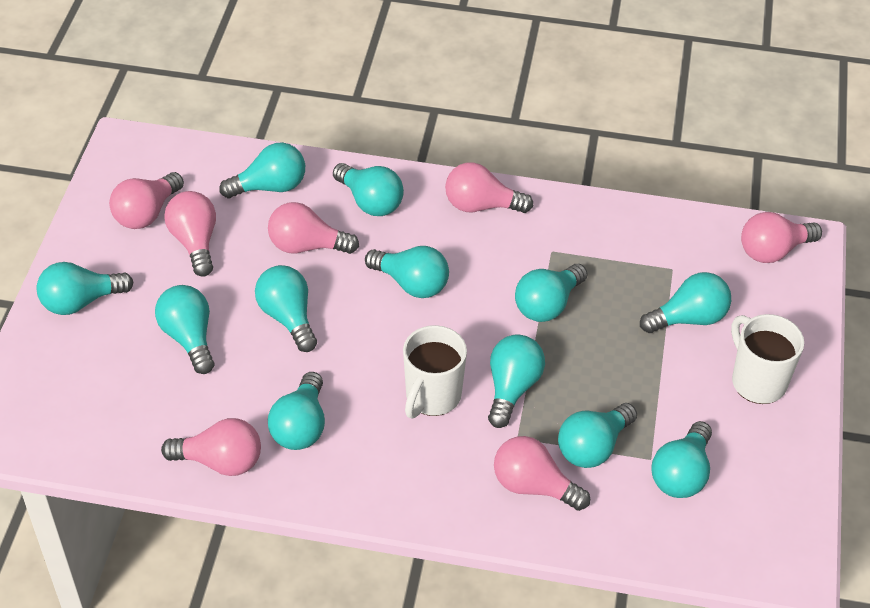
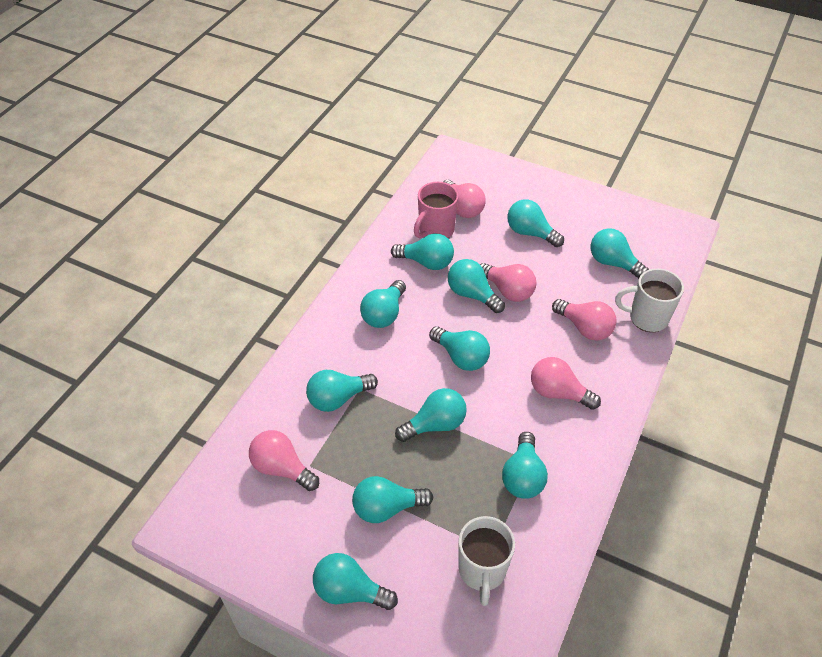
pink light bulb: [109,172,184,229] [161,418,261,476] [164,191,216,277] [268,202,359,254] [445,162,533,213] [494,436,590,511] [741,212,822,263] = 7 -> [249,430,319,491] [443,180,486,218] [480,263,536,302] [531,357,601,410] [552,299,617,340] = 5
pink mug: none = 0 -> [414,182,458,238] = 1
turquoise light bulb: [37,262,133,315] [155,285,214,374] [219,142,305,198] [255,265,317,352] [268,372,325,450] [333,163,404,216] [365,246,449,298] [488,334,545,428] [515,264,588,322] [558,403,637,468] [640,272,731,333] [652,421,712,498] = 12 -> [306,370,378,412] [313,553,398,610] [352,476,433,523] [360,280,406,328] [391,233,454,270] [395,388,467,442] [429,326,490,371] [448,259,505,313] [502,432,548,499] [507,199,564,247] [591,228,649,279] = 11

